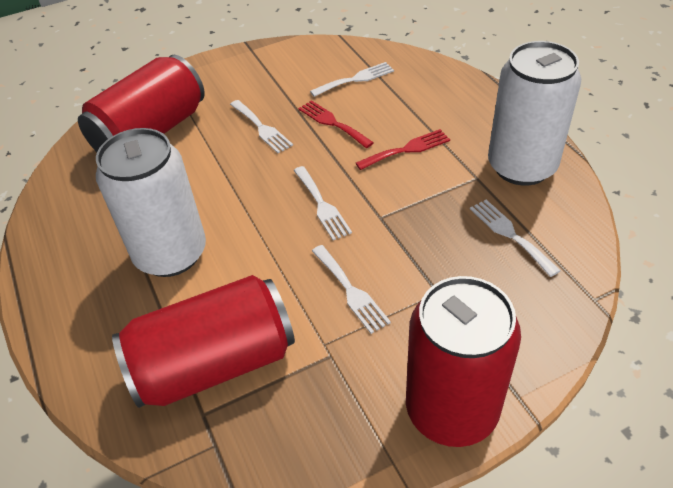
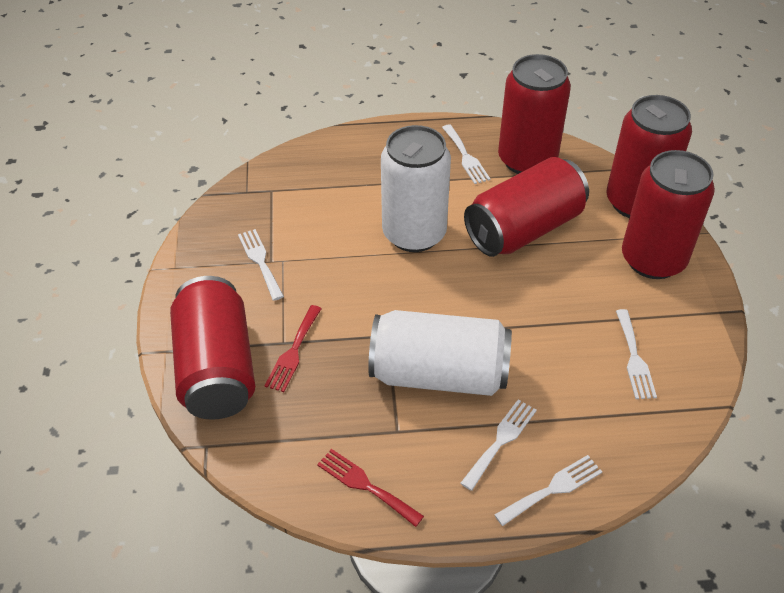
red can: [78,55,205,152] [112,275,295,408] [406,276,521,447] = 3 -> [170,276,255,420] [464,157,589,257] [498,54,571,174] [607,95,692,218] [622,150,715,279] = 5

